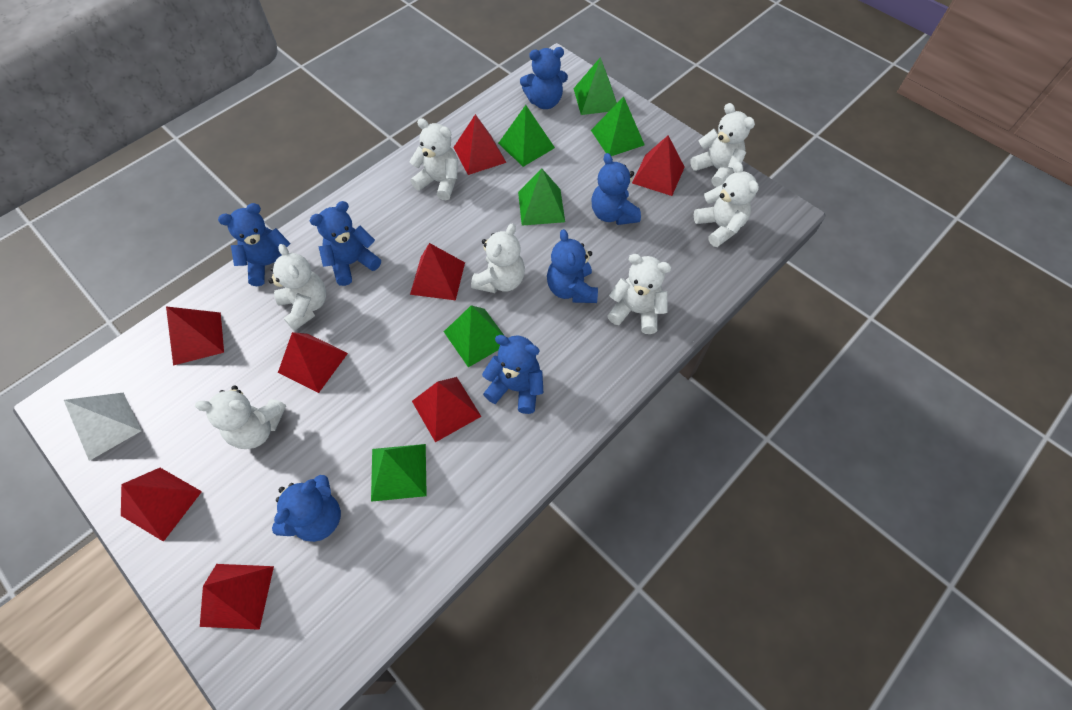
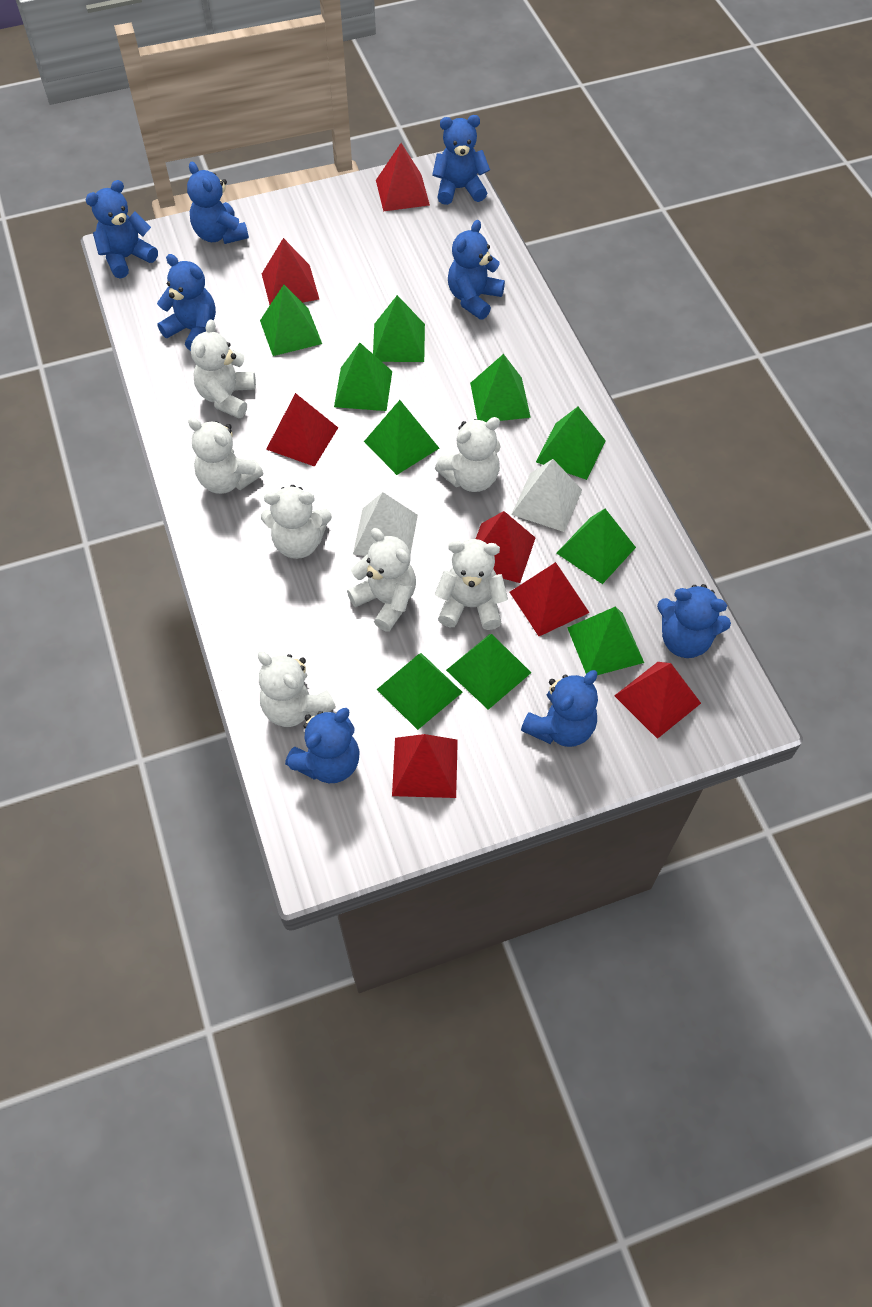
blue teddy bear: [218,203,291,286] [272,475,341,542] [309,201,381,286] [482,335,543,414] [520,47,568,109] [547,229,598,303] [592,153,641,225] = 7 -> [85,180,158,279] [157,254,216,351] [187,161,249,244] [285,708,360,783] [432,115,490,205] [448,220,505,320] [521,670,598,747] [657,584,731,658] = 8
green pyramid: [371,444,427,502] [444,305,504,367] [498,105,555,167] [518,168,565,226] [573,57,617,115] [591,97,645,156] = 6 -> [260,285,322,356] [334,343,392,411] [364,400,439,475] [373,295,425,362] [376,653,463,730] [446,634,531,710] [470,354,531,422] [536,407,606,480] [557,509,636,584] [567,606,644,675] = 10
red pyramid: [121,468,202,542] [166,306,224,366] [200,564,274,630] [278,332,348,393] [410,243,465,300] [412,377,482,442] [453,114,507,175] [632,136,685,196] = 8 -> [262,238,319,305] [266,393,338,467] [376,143,430,211] [392,734,458,798] [476,511,535,583] [509,562,590,636] [614,662,701,739] = 7
white pyramid: [64,392,141,461] = 1 -> [353,492,418,556] [511,459,582,532] = 2

